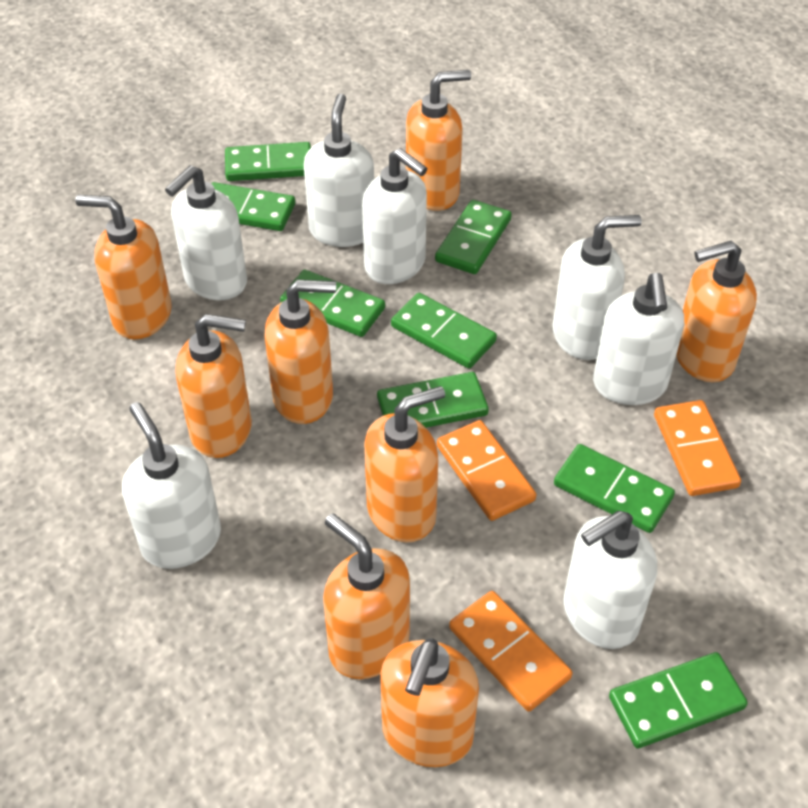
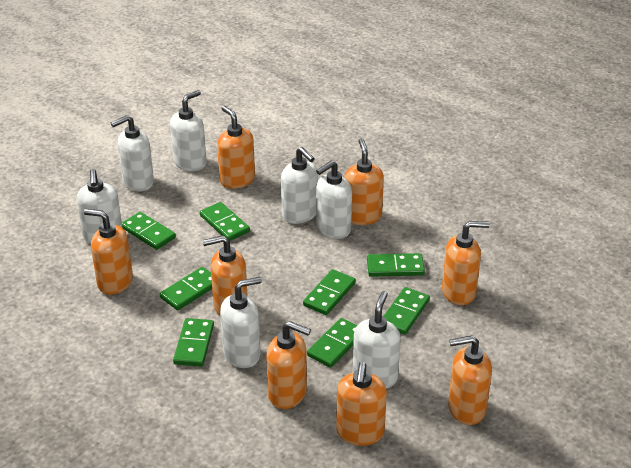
orange domino: [437,420,537,521] [449,591,572,712] [654,400,741,496] = 3 -> none = 0

